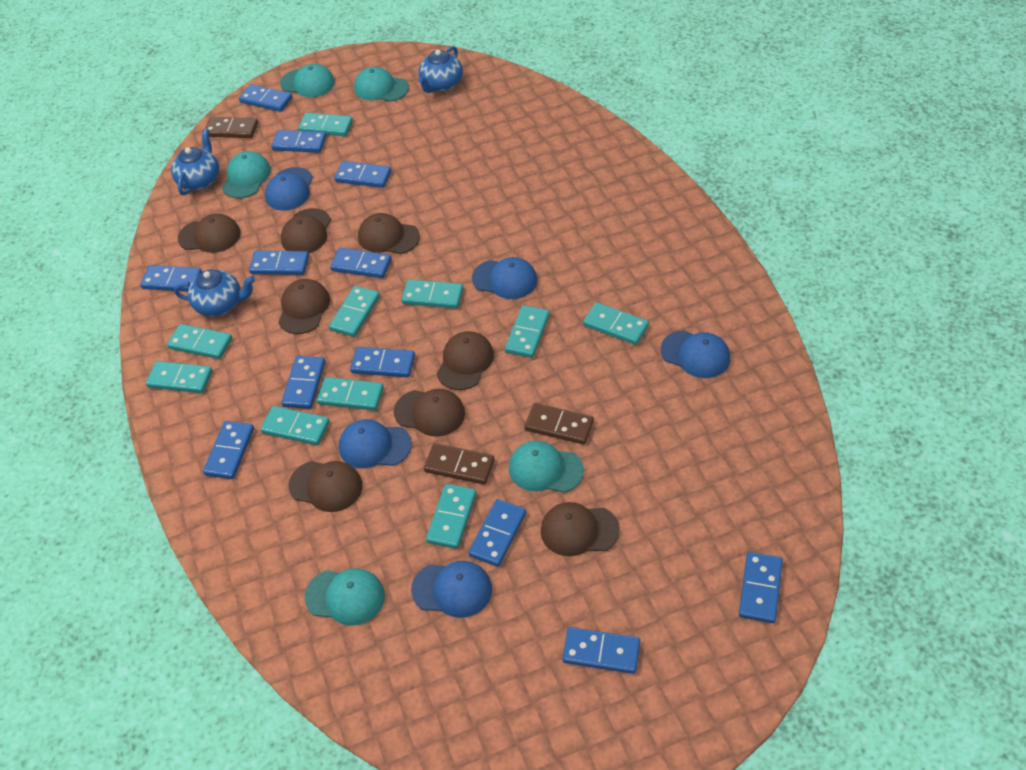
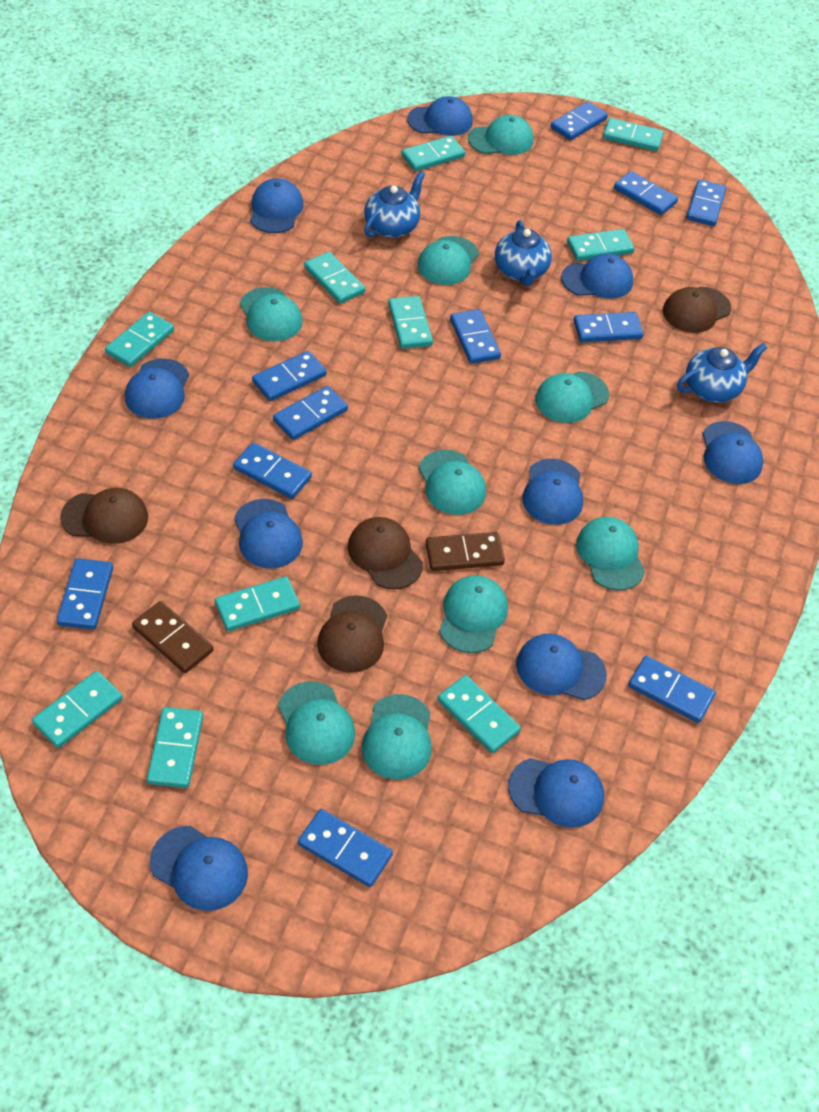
blue cap: [265,167,313,211] [339,419,412,468] [411,561,492,618] [472,257,537,299] [661,330,730,378] = 5 -> [125,358,189,419] [150,826,248,911] [234,499,303,568] [250,178,304,233] [407,96,473,136] [508,758,604,828] [516,633,607,700] [522,459,583,525] [561,254,633,299] [702,421,763,484] = 10
blue domino: [140,265,202,292] [203,421,254,479] [239,84,292,112] [249,250,309,275] [271,130,326,153] [281,356,325,409] [330,248,392,278] [334,161,392,188] [350,347,415,377] [468,499,526,567] [562,627,640,674] [739,552,783,623] = 12 -> [57,558,113,630] [233,442,312,499] [252,351,327,401] [273,386,348,440] [298,809,393,887] [450,309,501,364] [550,101,608,141] [574,312,644,342] [614,171,678,215] [628,656,716,723] [686,179,726,226] = 11
brown cap: [178,213,241,253] [278,279,330,334] [281,208,331,253] [289,461,362,512] [358,213,420,254] [394,389,465,437] [437,331,494,390] [541,502,620,556] = 8 -> [60,488,148,544] [317,595,387,673] [348,517,423,589] [663,287,731,333] = 4
brown domino: [205,117,258,138] [424,443,495,485] [524,403,594,445] = 3 -> [132,601,214,673] [426,532,505,571] = 2
turquoise cap: [222,151,271,198] [280,64,335,97] [304,569,385,625] [354,67,409,102] [509,441,584,493] = 5 -> [240,287,302,341] [278,681,355,765] [362,694,432,780] [418,236,479,285] [419,450,486,515] [439,575,508,653] [468,115,533,155] [535,371,609,423] [576,517,645,590] = 9

